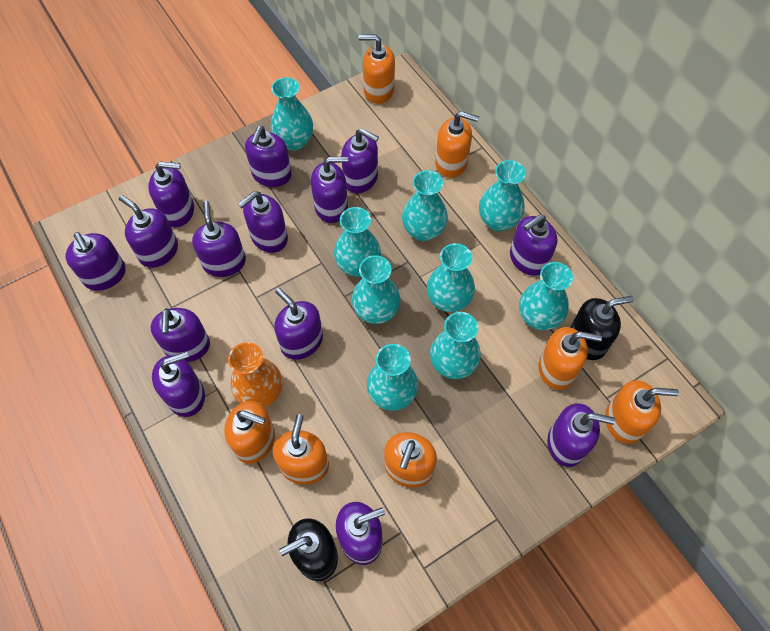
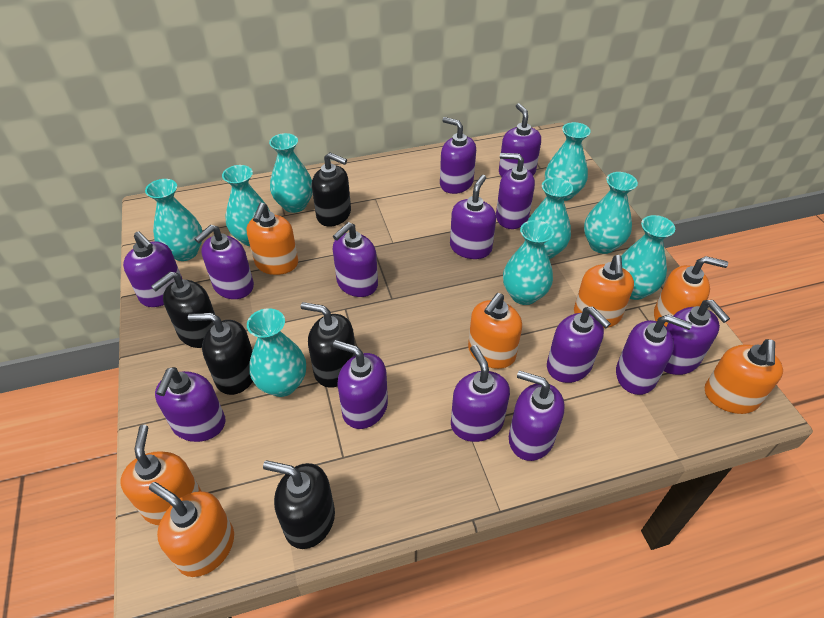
black soap dispenser: [279,518,338,581] [570,296,633,360] = 2 -> [151,272,215,348] [188,313,253,395] [263,461,335,549] [301,302,355,388] [312,152,351,226] = 5
orange vase: [228,342,282,408] = 1 -> none = 0

